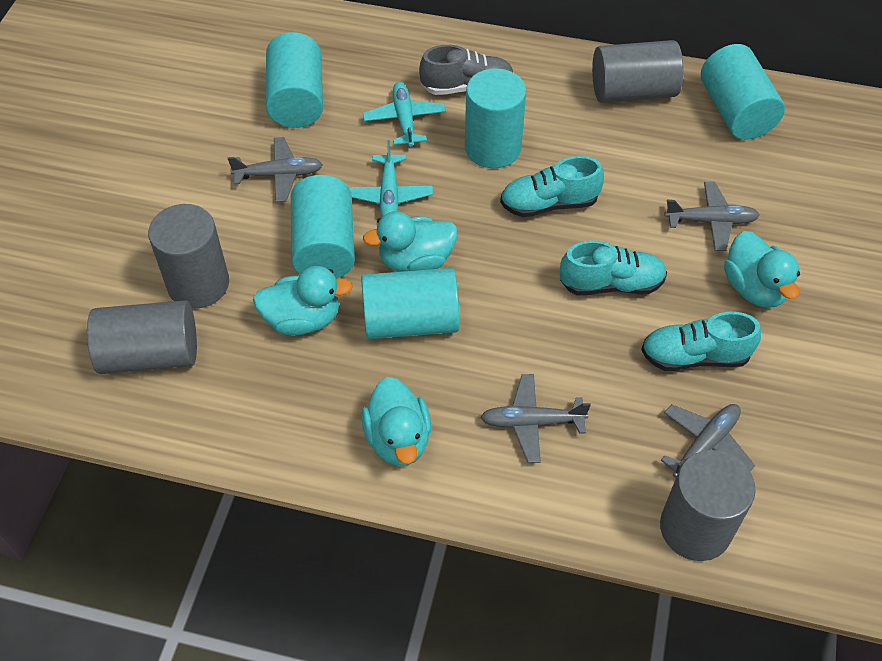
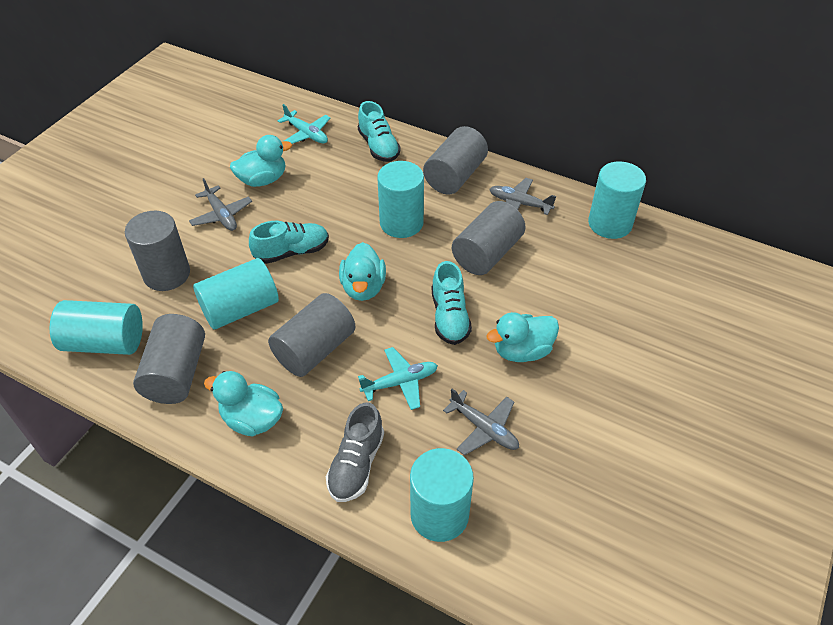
grey cylinder: [87,300,197,374] [148,204,229,309] [592,40,683,103] [660,450,756,561] = 4 -> [125,211,190,291] [133,314,205,404] [268,293,355,377] [423,126,488,194] [452,201,525,275] = 5
grey plane: [228,137,323,202] [481,374,591,463] [661,404,755,478] [664,182,760,251] = 4 -> [189,178,252,231] [443,389,519,456] [490,178,556,215] = 3

